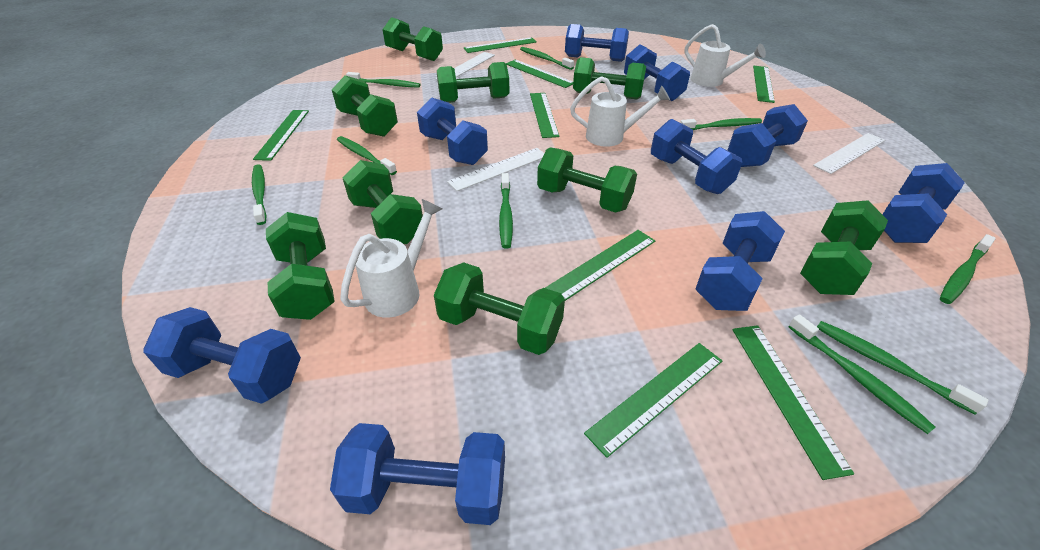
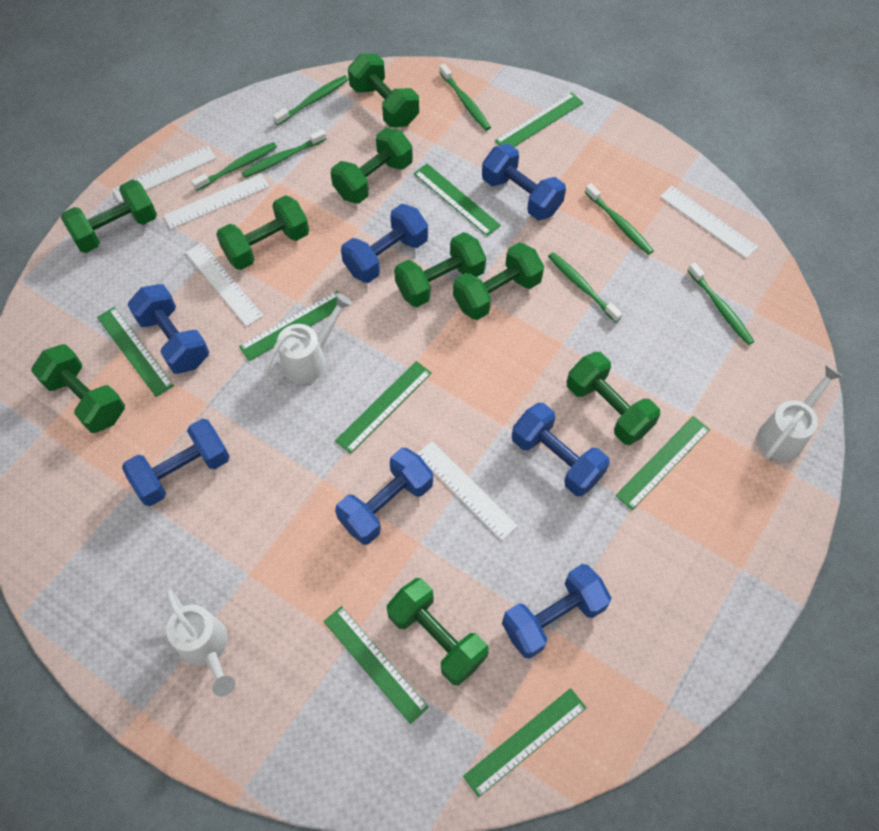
blue dumbbell: [143,307,301,404] [330,423,505,525] [417,97,488,165] [565,24,629,62] [624,45,690,101] [651,119,742,194] [696,211,785,311] [728,104,808,167] [882,163,965,243] = 9 -> [122,419,230,506] [128,284,209,374] [335,448,433,544] [341,204,428,283] [482,144,566,220] [502,564,611,659] [512,403,610,496] = 7
green toothbrush: [252,165,267,225] [337,136,397,175] [346,72,421,88] [499,173,513,249] [520,47,574,70] [680,118,762,130] [788,314,935,434] [817,321,989,415] [940,234,996,304] = 9 -> [191,142,277,191] [241,129,327,178] [273,75,349,125] [439,63,491,131] [548,252,622,322] [585,183,654,255] [687,262,754,345] = 7
white ruler: [435,52,495,80] [447,148,544,191] [813,133,885,174] = 3 -> [112,146,216,202] [163,174,269,229] [185,242,263,327] [417,441,518,540] [660,186,758,259] = 5

